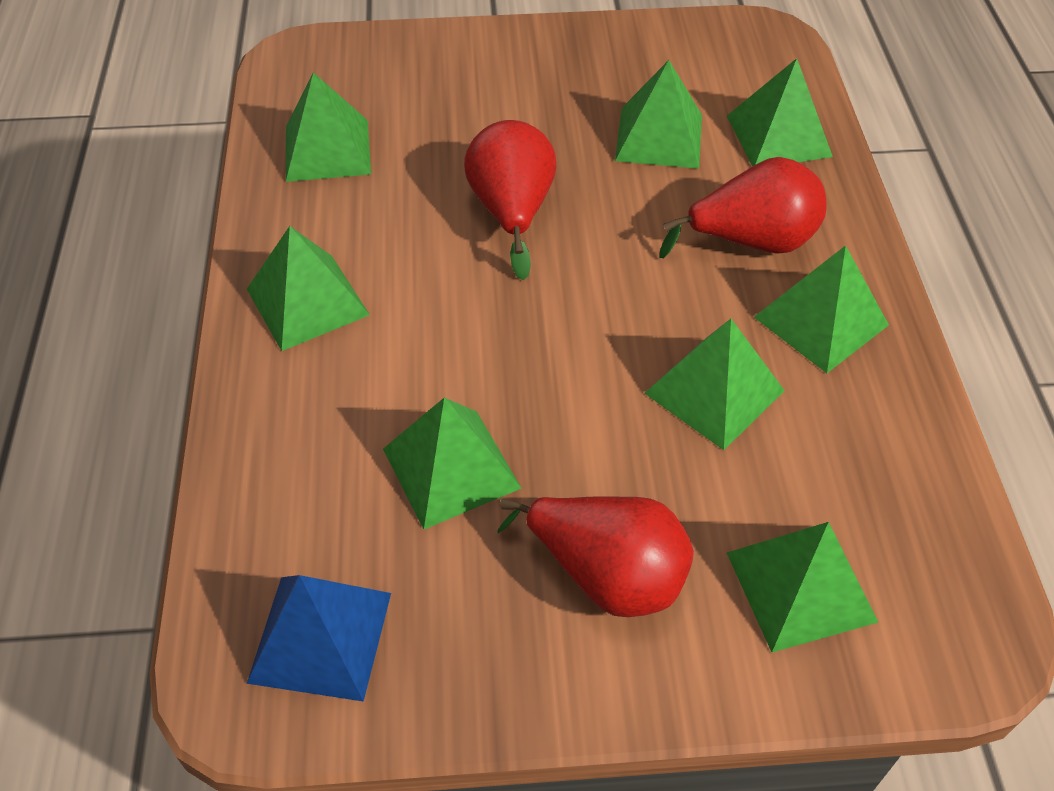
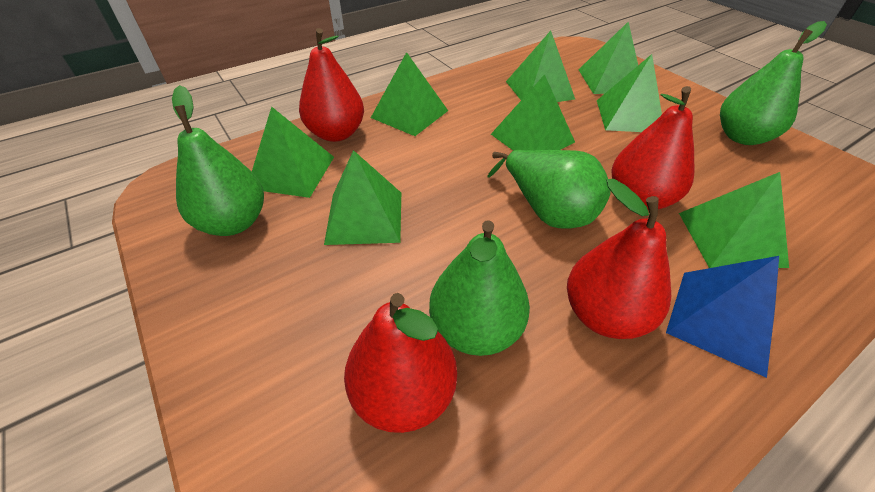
green pear: none = 0 -> [172,85,264,236] [429,220,530,356] [487,150,611,228] [720,21,827,145] = 4
red pear: [464,120,557,280] [497,496,694,617] [659,157,826,258] = 3 -> [299,28,364,142] [344,293,457,433] [567,179,671,339] [611,86,694,211] = 4

